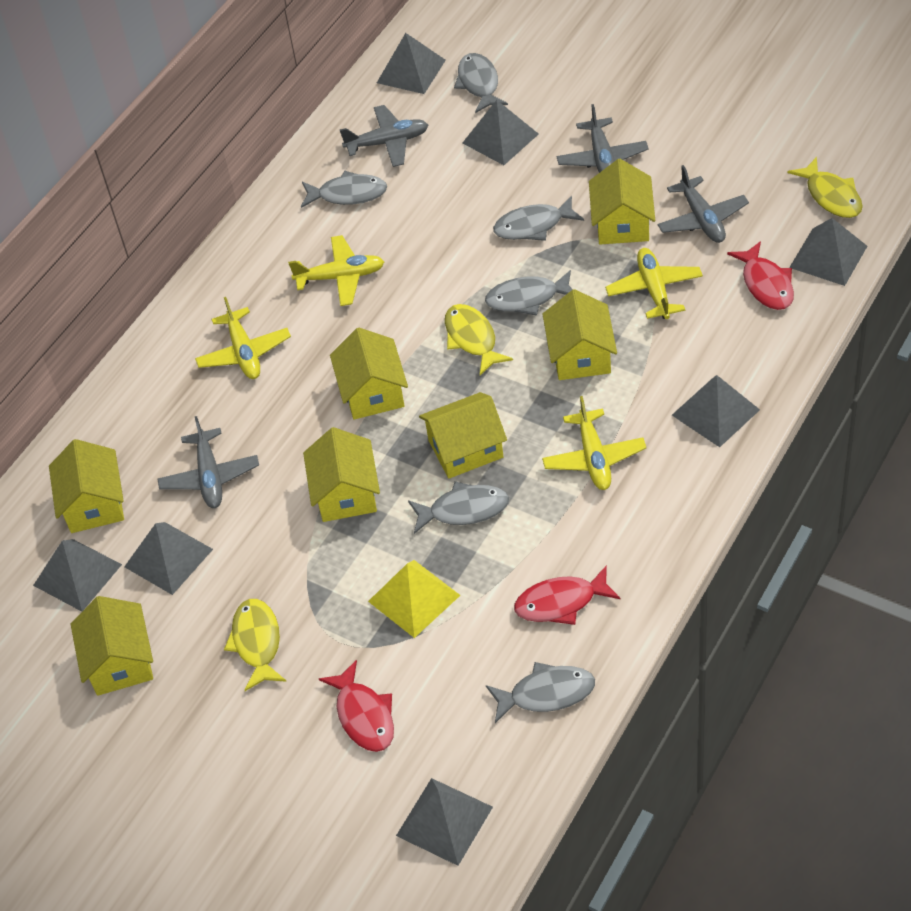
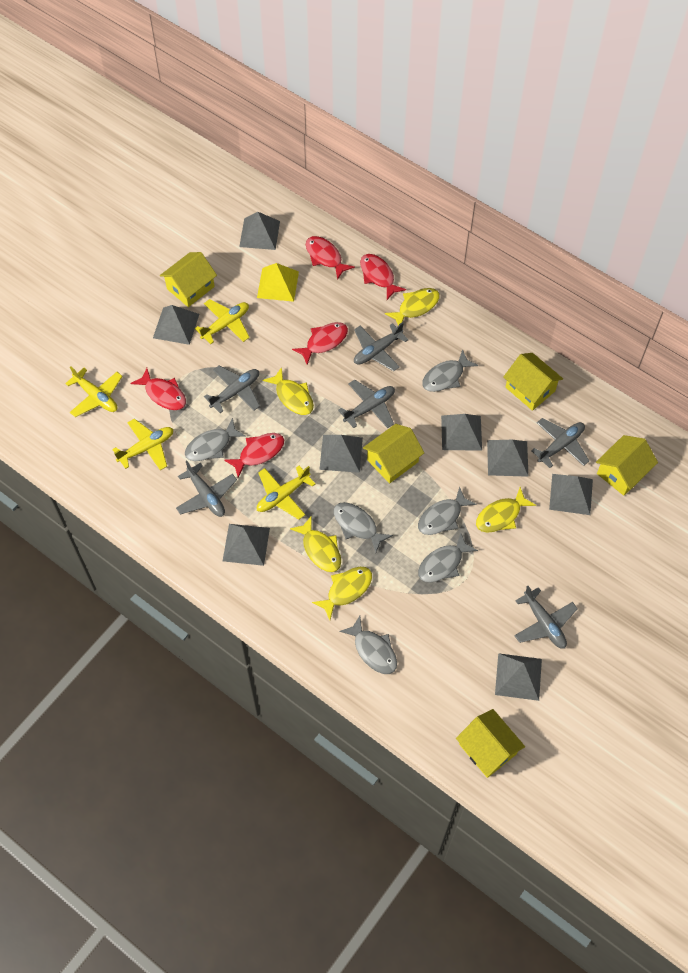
grey plane: [157,416,259,508] [340,105,428,167] [557,104,649,173] [657,165,749,243] = 4 -> [176,460,237,517] [204,366,260,413] [338,380,395,428] [354,322,409,371] [514,586,578,649] [531,418,589,468] = 6
grey pyramid: [33,539,122,612] [124,522,213,595] [377,33,446,94] [396,778,493,866] [463,100,539,165] [672,375,760,447] [789,218,867,286] = 7 -> [153,305,199,345] [223,524,270,566] [239,212,280,250] [319,435,363,473] [441,414,482,451] [487,440,529,477] [495,653,542,701] [549,474,593,515] = 8
red fish: [319,660,394,752] [514,566,620,625] [727,241,794,310] = 3 -> [130,368,186,410] [224,433,284,478] [292,322,348,364] [306,236,355,280] [360,254,406,300] = 5
yellow fish: [224,599,287,691] [445,304,513,375] [787,157,863,218] = 3 -> [263,367,314,415] [290,515,341,572] [312,567,372,620] [385,288,439,325] [476,487,536,533] = 5
yellow house: [49,439,124,533] [71,596,153,696] [303,427,380,522] [330,327,408,420] [419,392,507,479] [543,289,617,380] [589,159,655,244] = 7 -> [160,252,217,307] [363,424,424,483] [456,709,525,778] [503,353,563,411] [596,435,658,496] = 5

